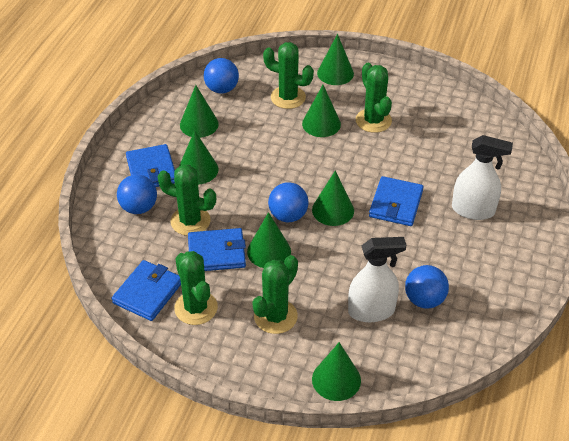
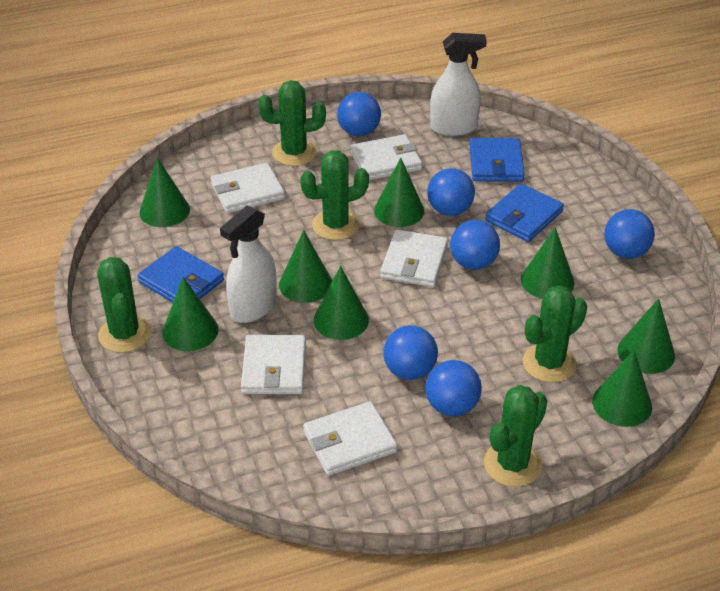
blue ball: [117,175,157,214] [204,58,239,94] [268,182,308,222] [405,265,449,309] = 4 -> [337,92,381,136] [383,325,438,380] [425,360,482,416] [427,168,475,216] [450,220,500,270] [604,209,655,259] = 6
blue wallet: [112,260,181,321] [126,144,175,187] [188,228,246,271] [369,176,424,226] = 4 -> [137,246,224,303] [470,138,525,182] [485,184,564,242] = 3
green cone: [179,130,219,184] [180,85,219,138] [247,212,291,268] [302,85,341,137] [312,171,354,226] [312,342,361,401] [317,34,354,85] = 7 -> [139,158,190,227] [162,277,219,351] [279,230,332,303] [314,266,369,340] [374,158,424,227] [521,227,575,299] [592,350,652,427] [617,298,675,374] = 8
white wallet: none = 0 -> [211,163,285,213] [241,335,306,394] [303,401,397,476] [350,134,422,180] [380,229,448,287] = 5

